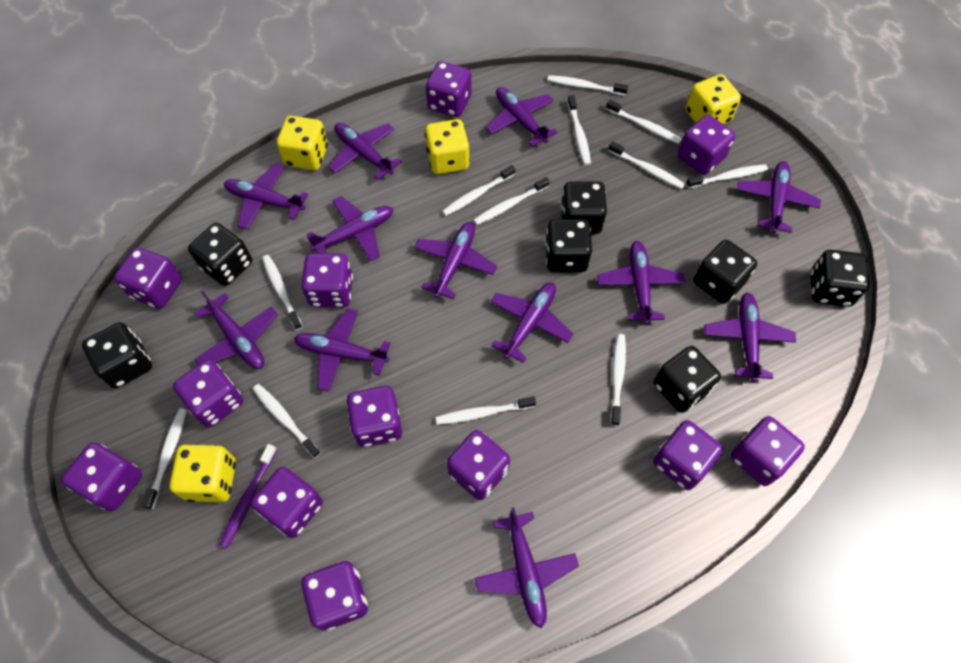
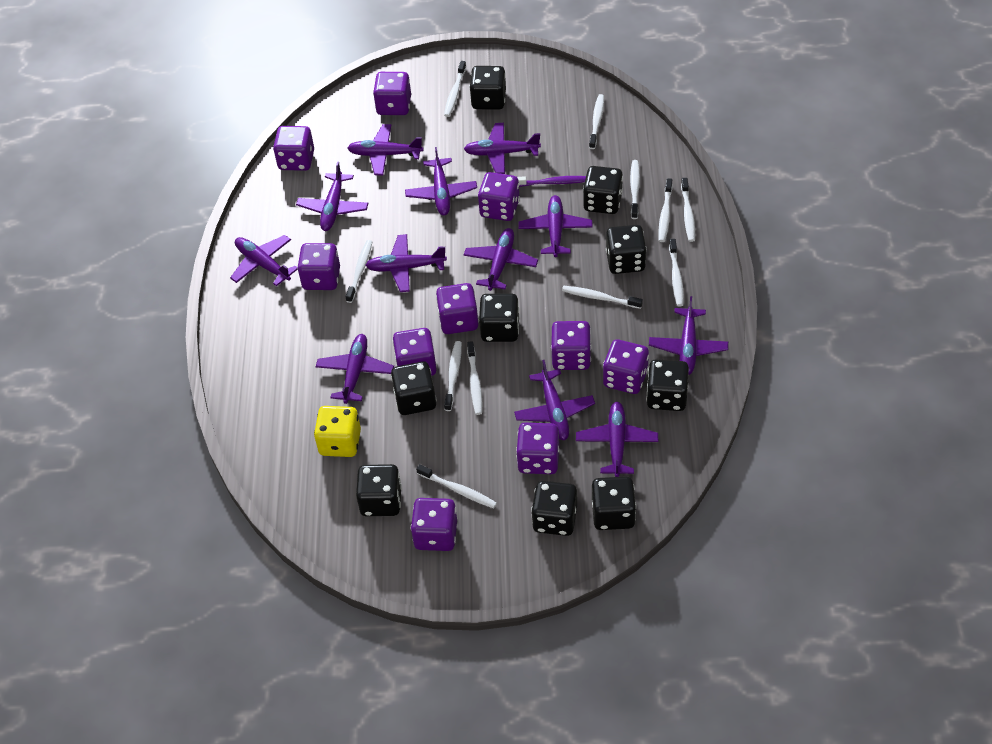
black dice: [82,322,152,388] [188,223,252,286] [545,219,592,273] [561,181,607,234] [654,346,721,413] [694,240,757,304] [810,250,870,307] = 7 -> [356,464,402,516] [391,361,437,415] [469,66,506,110] [479,294,520,342] [531,481,577,536] [583,166,623,214] [592,476,636,530] [606,225,647,274] [646,359,689,411] = 9
purple dice: [61,443,142,511] [114,247,182,309] [173,359,243,427] [251,467,323,538] [301,253,353,307] [301,561,368,631] [346,386,402,447] [426,61,471,117] [447,430,510,500] [653,420,723,490] [678,115,735,175] [731,416,805,486] = 12 -> [273,126,314,171] [297,243,340,290] [373,72,411,115] [393,328,437,376] [411,498,457,551] [436,283,479,334] [478,172,520,221] [516,423,559,474] [551,321,591,370] [603,339,649,394] = 10
white toothbrush: [141,408,187,509] [253,384,321,458] [262,255,303,330] [436,396,536,425] [442,165,515,216] [474,177,550,225] [547,75,628,96] [567,95,591,165] [606,100,681,144] [608,141,686,189] [610,334,626,426] [686,164,768,188] = 12 -> [345,240,372,303] [416,464,497,508] [444,61,466,117] [444,341,462,411] [467,341,482,415] [562,286,643,309] [589,94,604,149] [630,160,640,219] [658,178,672,242] [669,239,684,307] [681,178,695,242] = 11
yellow dice: [169,444,236,502] [277,116,328,170] [425,119,470,174] [686,74,741,124] = 4 -> [314,406,361,457] = 1

